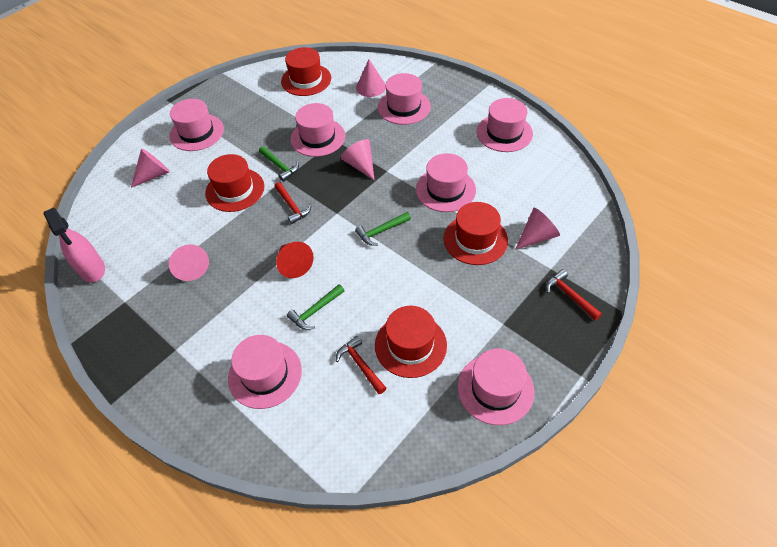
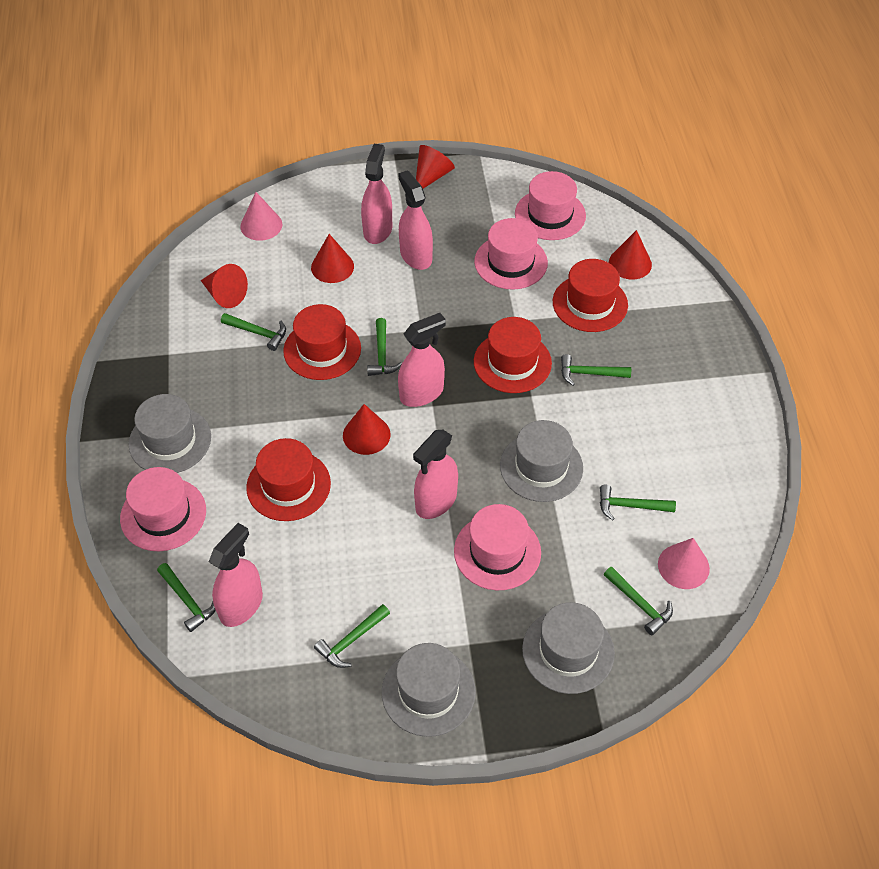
green hammer: [259,146,299,182] [287,284,345,330] [355,212,411,246] = 3 -> [157,563,216,632] [221,313,286,351] [314,604,390,668] [367,318,402,376] [561,354,631,386] [600,485,676,520] [604,567,673,635] = 7
grey hat: none = 0 -> [128,394,211,473] [382,643,476,737] [500,420,583,502] [522,602,615,694] = 4
pink cone: [131,148,170,188] [169,245,209,281] [341,139,374,180] [356,59,386,97] [515,208,560,250] = 5 -> [240,192,282,241] [658,538,710,589] = 2
pink hat: [169,99,224,151] [228,335,302,409] [290,103,345,157] [378,73,431,125] [416,153,476,212] [457,349,535,425] [477,98,533,152] = 7 -> [120,467,206,551] [454,504,541,590] [474,218,548,290] [515,171,586,240] = 4
pink spray bottle: [44,207,105,283] = 1 -> [209,523,263,627] [361,144,392,244] [398,170,433,270] [398,313,446,407] [413,430,458,519] = 5
red cone: [276,242,314,278] = 1 -> [201,264,248,308] [311,234,354,283] [343,404,391,455] [416,145,455,189] [609,230,652,280] = 5
red hammer: [274,182,311,224] [336,336,386,394] [546,270,602,320] = 3 -> none = 0

